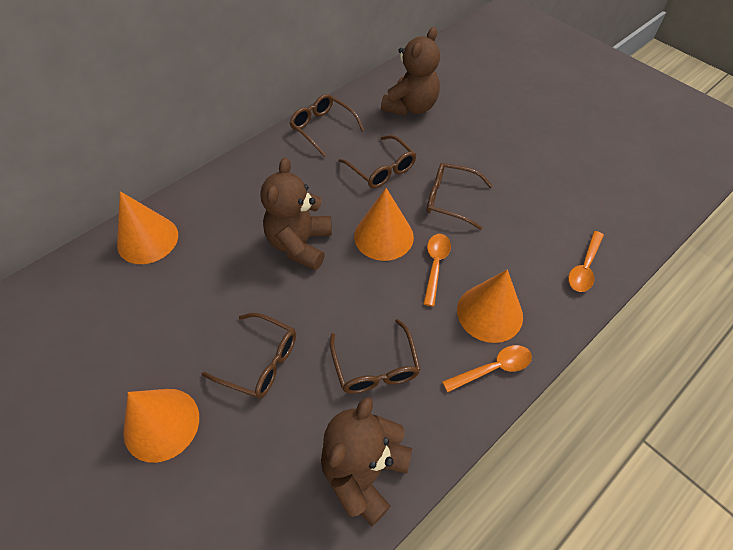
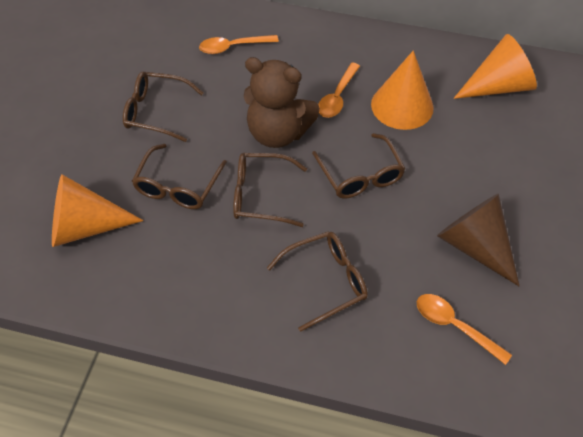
brown cone: none = 0 -> [437,194,519,286] = 1
brown teddy bear: [260,158,332,271] [321,397,412,526] [381,27,440,116] = 3 -> [244,57,320,148] = 1
orange cone: [117,191,178,264] [123,389,199,463] [354,188,414,261] [457,270,523,343] = 4 -> [52,174,143,247] [371,51,434,130] [453,34,537,99] = 3

